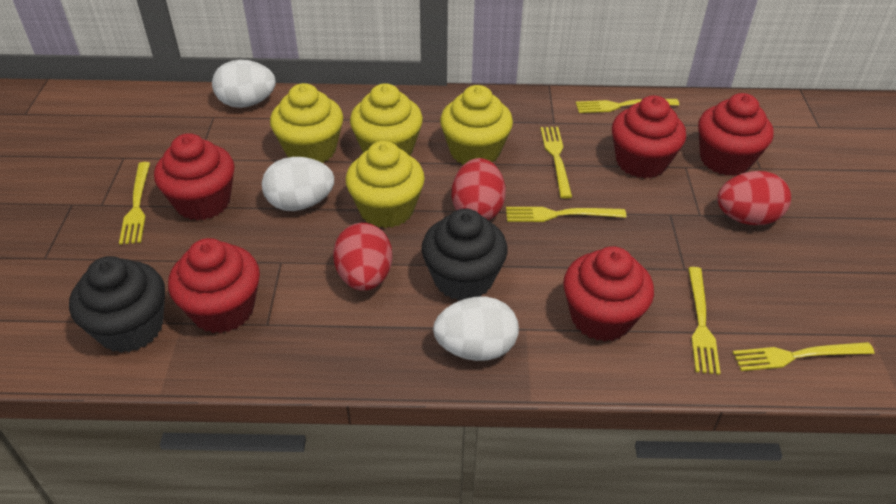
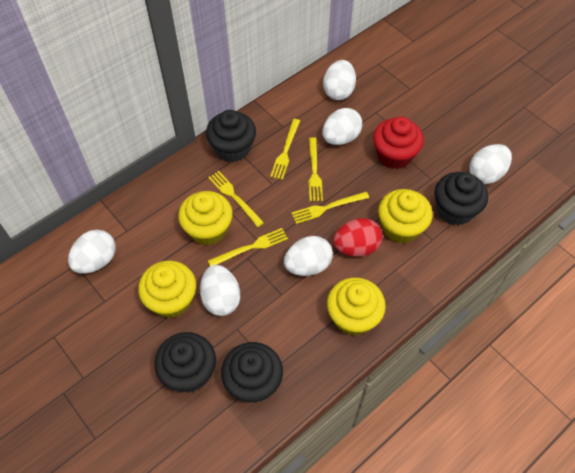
black cupcake: [69,256,165,353] [422,209,508,301] = 2 -> [154,332,216,393] [206,110,256,162] [221,342,283,403] [435,172,488,225] = 4
red cupcake: [154,133,235,220] [168,238,260,333] [563,246,654,341] [612,95,686,179] [698,93,774,176] = 5 -> [373,117,424,169] = 1
red egg: [333,223,393,291] [452,158,506,220] [717,171,791,225] = 3 -> [333,218,382,256] = 1
white egg: [212,60,276,108] [262,157,334,211] [433,297,519,361] = 3 -> [68,230,116,274] [200,265,240,316] [284,236,333,276] [322,108,362,145] [323,60,356,100] [469,144,512,184] = 6
yellow fork: [119,162,150,245] [506,207,626,222] [540,127,572,199] [576,99,679,113] [688,267,720,375] [733,342,875,371] = 6 -> [208,171,264,227] [208,228,288,266] [270,119,300,180] [291,192,369,224] [309,137,323,201] = 5

